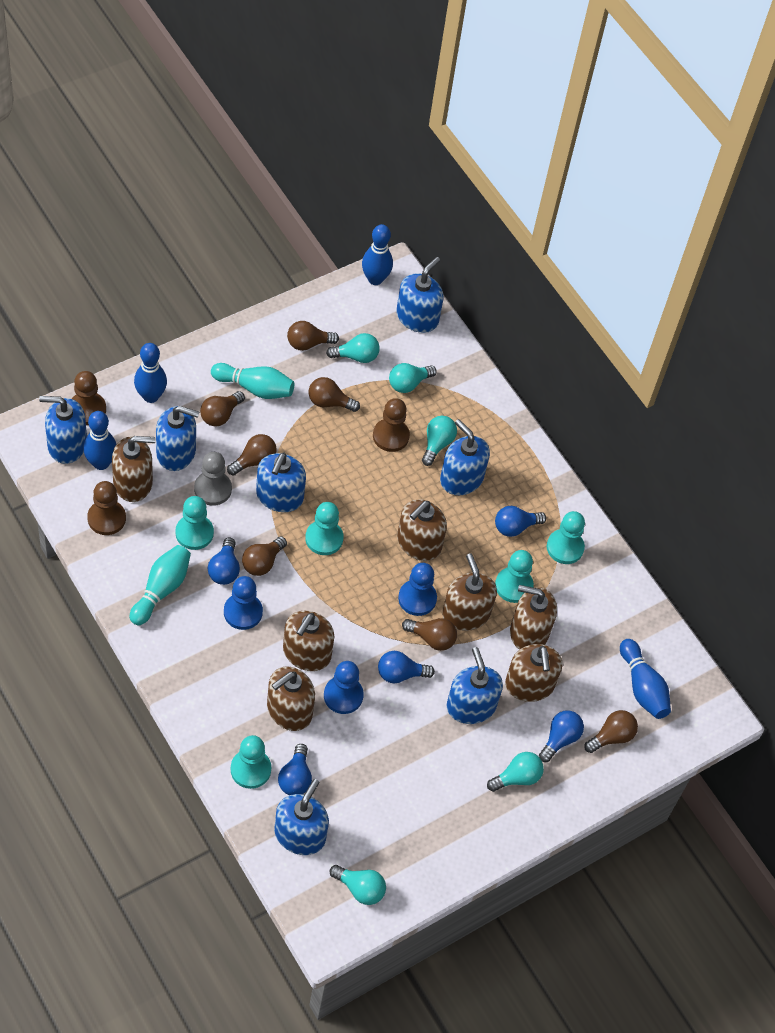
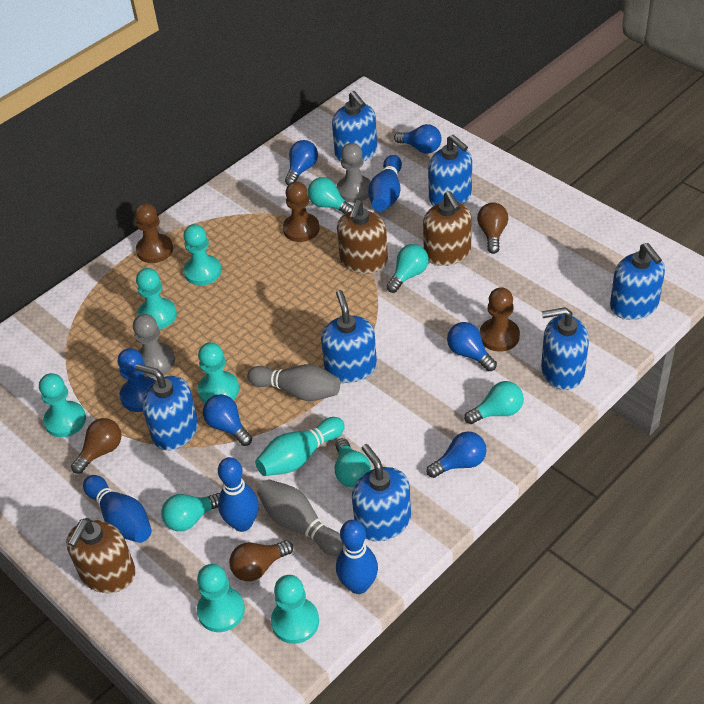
blue pawn: [224,576,263,630] [324,661,364,714] [398,563,437,616] = 3 -> [118,348,156,412] = 1
brown light bulb: [200,391,245,427] [227,434,277,476] [242,536,287,576] [287,321,339,351] [309,377,360,412] [402,618,457,651] [584,710,638,753] = 7 -> [71,418,122,474] [229,540,293,582] [477,203,508,254] = 3
brown soap dispenser: [112,436,155,502] [267,667,315,731] [283,611,334,671] [397,499,447,561] [442,553,497,631] [505,644,562,702] [510,585,557,650] = 7 -> [66,518,136,593] [337,200,388,274] [423,191,472,266] = 3
grey bowling pin: none = 0 -> [247,364,340,401] [257,479,344,556] = 2
grey pawn: [194,452,232,506] = 1 -> [133,314,175,377] [337,143,371,203] = 2
turquoise bowling pin: [130,545,191,625] [211,363,294,399] = 2 -> [255,417,344,476] = 1
turquoise pawn: [175,496,214,550] [231,735,271,789] [305,502,344,555] [495,550,534,603] [547,511,585,564] = 5 -> [39,373,86,437] [136,268,177,329] [183,224,222,285] [197,564,245,632] [198,342,239,403] [271,575,319,644] = 6

